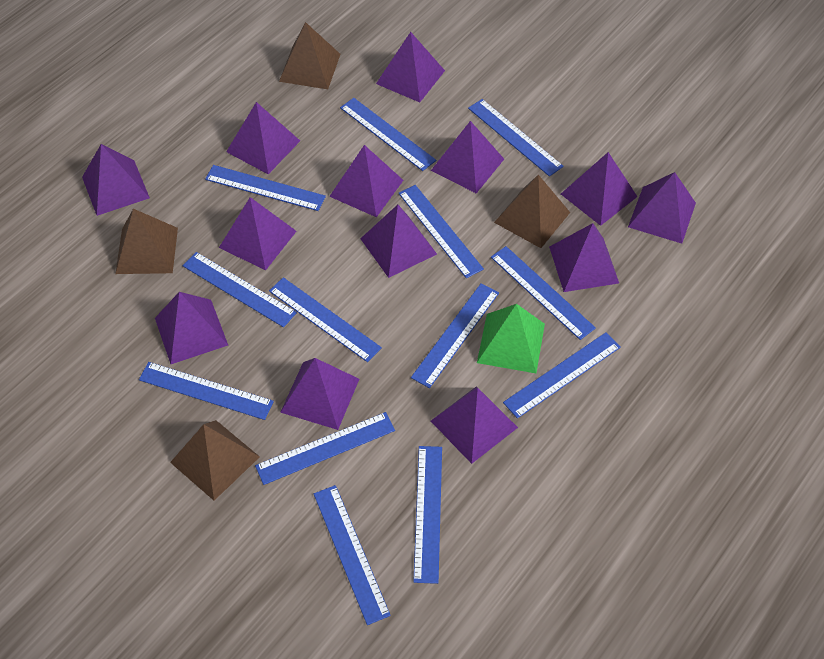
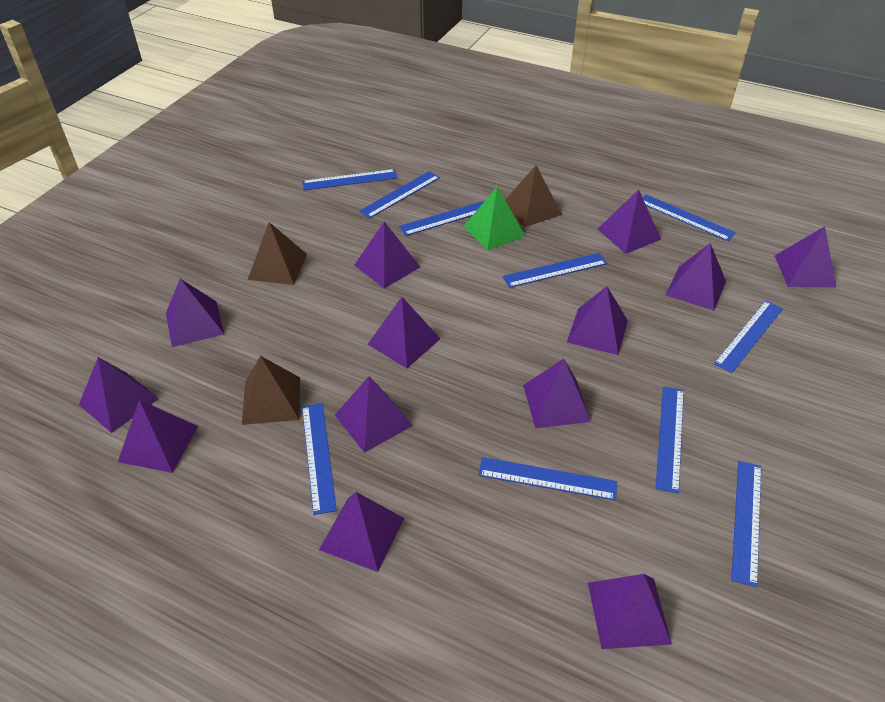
blue ruler: [139,362,274,420] [183,252,297,327] [205,165,326,211] [255,412,395,485] [269,277,382,362] [314,485,391,625] [340,98,436,171] [398,185,484,278] [411,283,499,388] [413,446,442,584] [468,99,564,177] [491,246,596,340] [503,332,621,419] = 13 -> [302,169,398,190] [302,403,337,515] [359,171,440,219] [399,201,484,236] [478,457,617,500] [503,253,607,288] [642,195,736,241] [656,386,684,493] [714,301,783,373] [731,461,761,587] = 10
brown pyramid: [115,209,178,274] [170,420,260,500] [279,22,341,89] [494,175,570,248] = 4 -> [242,356,300,425] [248,222,307,285] [505,165,562,227] = 3

